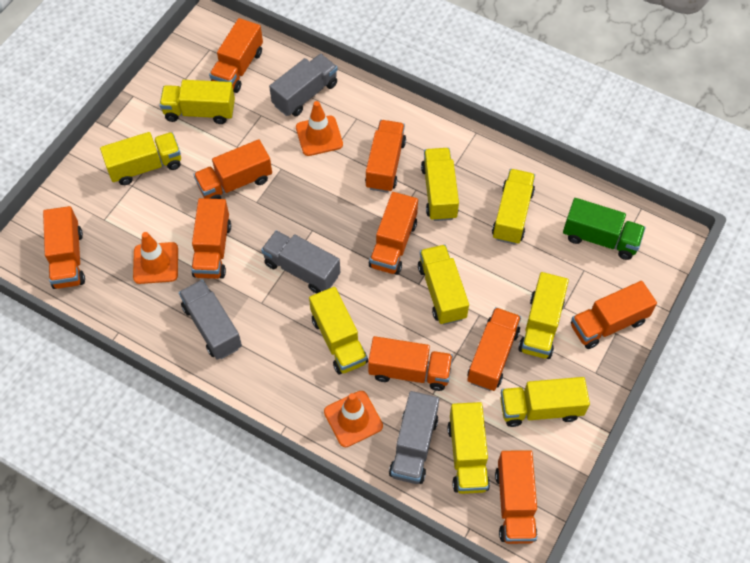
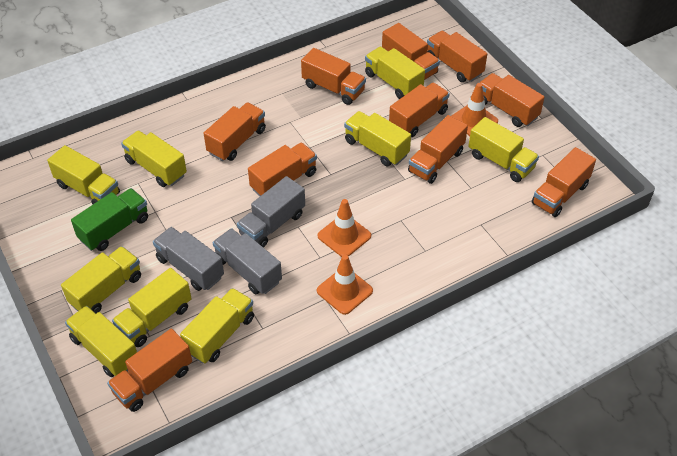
grey truck: [179,280,242,360] [261,230,340,294] [269,54,338,116] [389,391,439,484] = 4 -> [153,227,224,291] [213,228,282,294] [237,176,305,248] = 3

